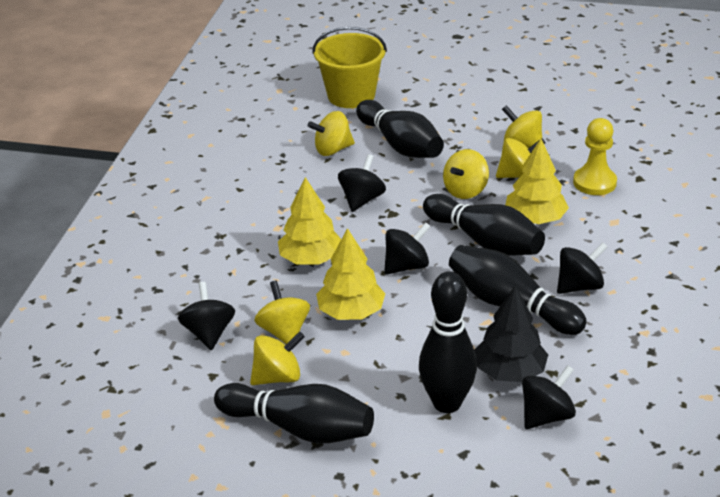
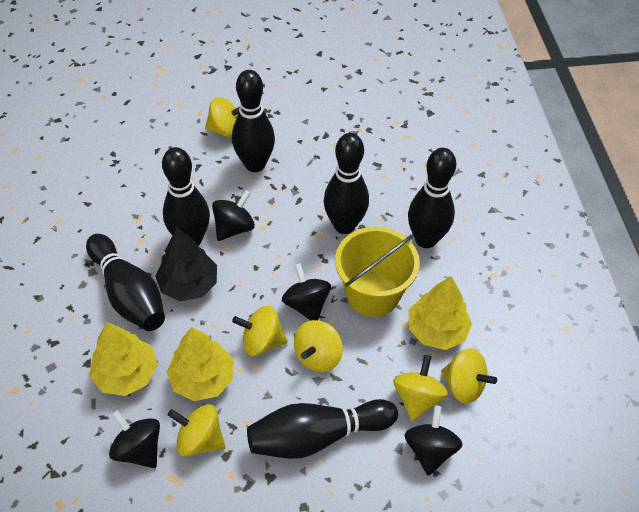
black bowling pin: [214,383,374,443] [356,100,444,158] [419,271,477,413] [423,194,545,256] [449,245,587,335] = 5 -> [86,234,165,331] [162,147,210,246] [232,70,275,172] [247,399,398,459] [324,133,369,234] [408,148,456,248] = 6
black spinning top: [178,282,235,350] [338,154,386,212] [384,222,431,275] [522,365,576,429] [557,242,607,294] = 5 -> [109,410,160,468] [212,190,255,241] [282,263,331,321] [405,406,462,476] = 4
yellow pawn: [573,118,617,195] = 1 -> none = 0

